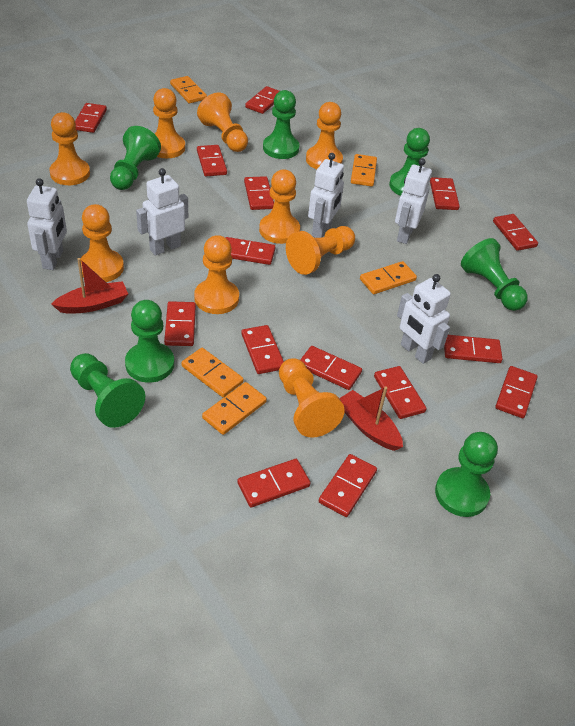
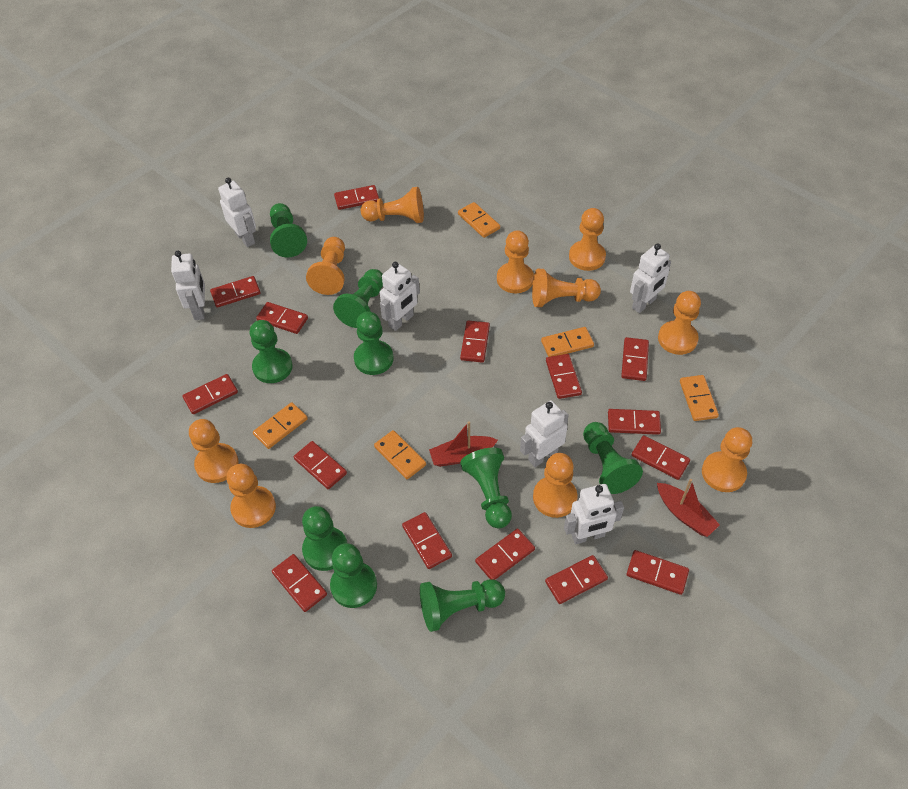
green pawn: [70,353,145,428] [110,126,161,190] [125,300,174,383] [263,90,300,159] [389,128,430,196] [435,432,498,517] [461,238,528,311] = 7 -> [250,320,293,383] [270,203,307,258] [302,506,347,571] [330,543,377,608] [333,269,383,328] [354,311,393,375] [420,579,505,632] [460,448,512,528] [583,422,643,494] = 9
orange pawn: [49,112,90,185] [80,204,124,282] [153,88,185,158] [194,235,239,314] [197,93,248,152] [259,170,300,244] [279,358,345,438] [286,226,355,275] [306,102,343,169] = 9 -> [189,419,239,483] [227,464,276,528] [306,237,345,295] [361,187,424,223] [497,230,534,293] [532,269,601,307] [533,453,577,518] [569,208,606,271] [658,291,701,355] [702,427,752,492] = 10
white robot: [27,178,67,270] [136,168,188,256] [308,153,344,238] [395,158,432,244] [397,274,451,364] = 5 -> [171,251,205,320] [218,178,256,247] [380,262,420,331] [520,400,569,467] [564,484,624,544] [630,243,671,313] = 6

